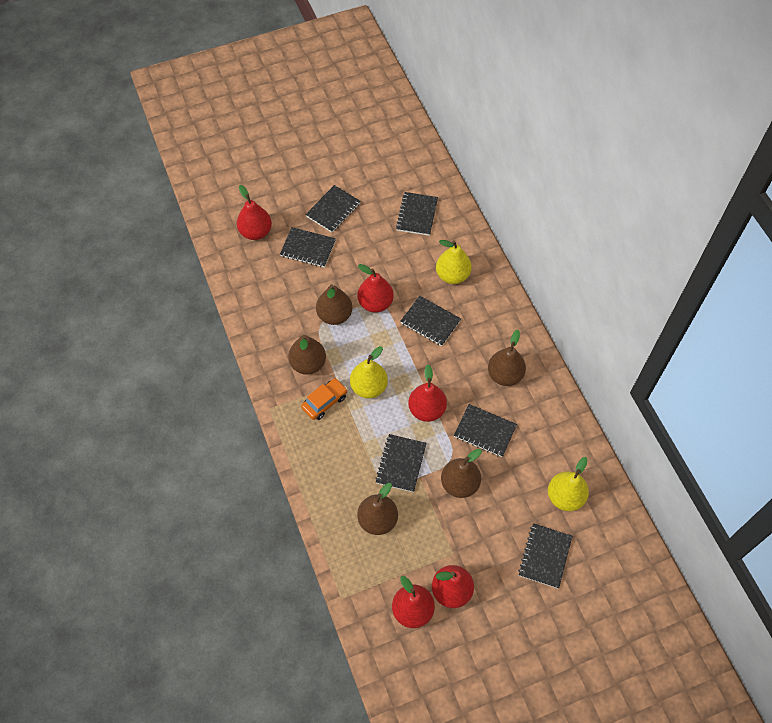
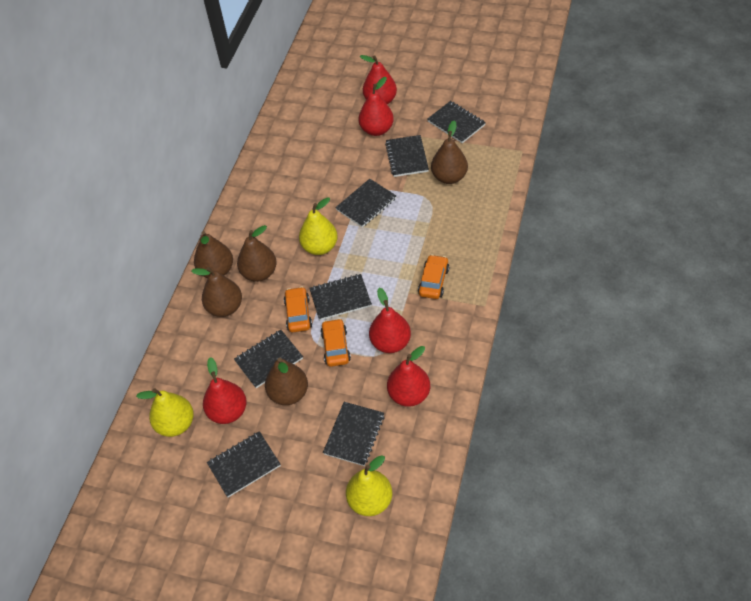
orange car: [301,378,348,420] = 1 -> [284,286,312,332] [320,318,351,367] [418,254,450,299] = 3

